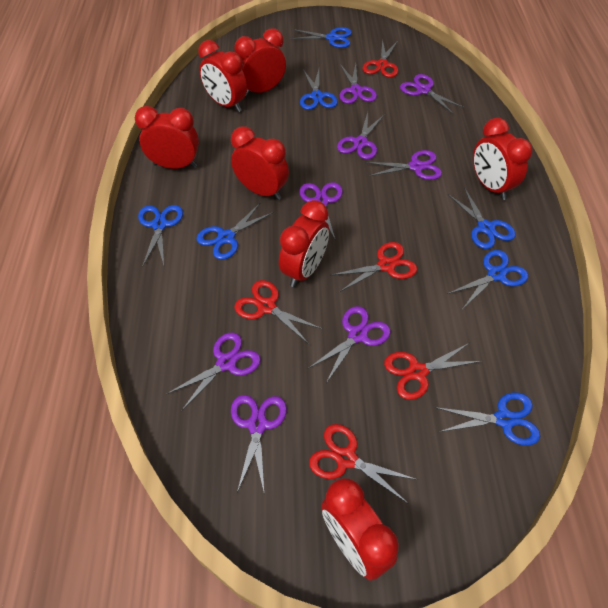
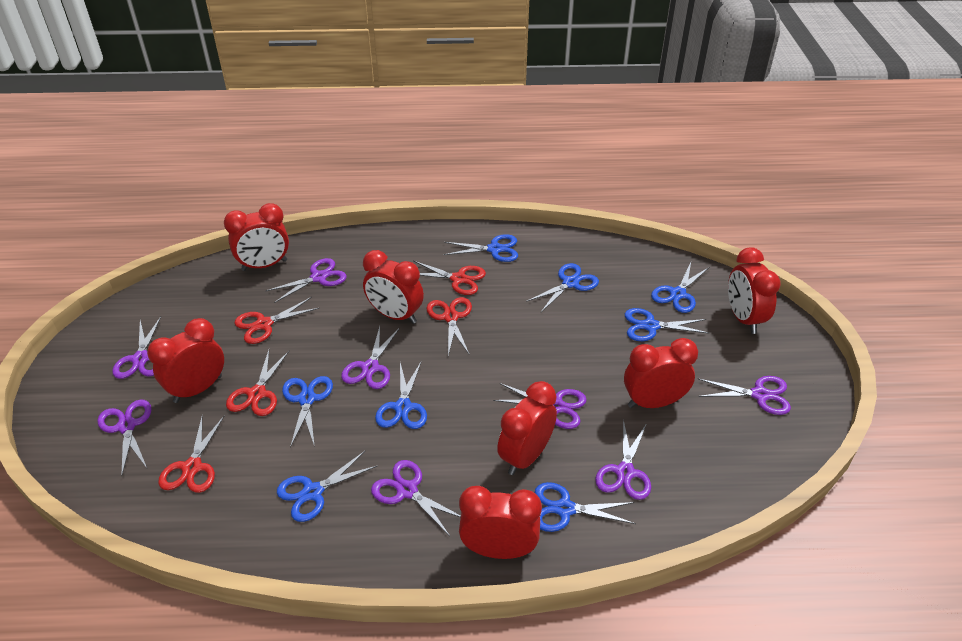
blue scissors: [138,205,183,267] [196,203,274,260] [290,27,352,48] [300,69,338,110] [435,392,540,446] [447,250,528,309] [448,187,516,249] = 7 -> [277,451,377,522] [282,376,333,448] [375,361,427,429] [444,234,518,262] [526,263,599,312] [535,482,636,532] [625,308,710,341] [651,263,709,313] = 8

